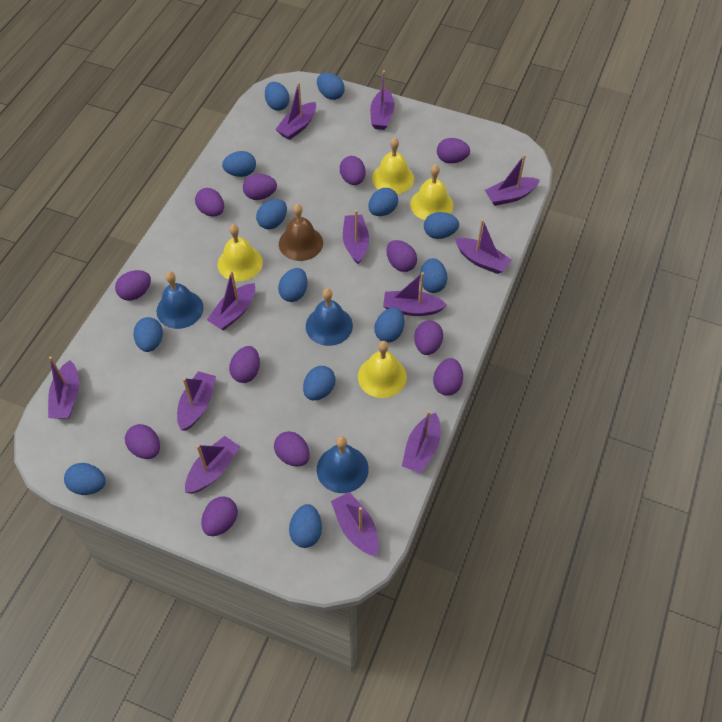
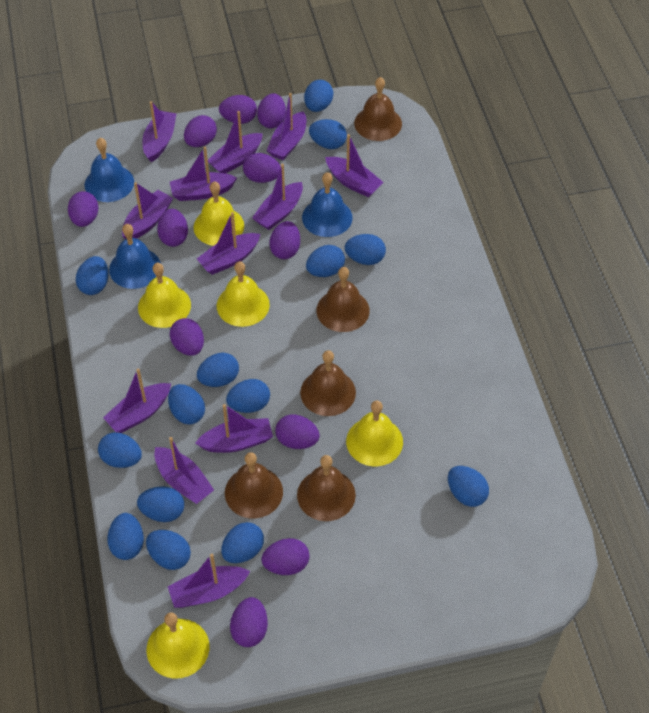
blue egg: [64,463,106,495] [133,317,163,352] [222,151,256,177] [256,199,287,229] [265,82,290,111] [278,268,307,302] [289,504,322,548] [303,366,336,400] [317,73,345,100] [368,188,398,216] [374,308,404,343] [420,258,447,293] [424,212,459,239] = 13 -> [76,256,109,295] [98,433,142,468] [107,513,144,560] [137,486,184,522] [146,530,191,570] [168,384,205,424] [197,353,239,387] [221,522,264,563] [226,379,270,413] [304,80,333,112] [306,245,345,277] [309,119,347,149] [345,234,386,265] [448,466,489,507] = 14
brown bell: [279,204,323,261] = 1 -> [225,452,283,518] [297,455,356,521] [300,350,356,416] [317,267,370,332] [354,77,402,141] = 5
purple egg: [115,270,151,301] [125,424,160,459] [195,188,224,217] [201,497,238,536] [229,346,260,383] [243,174,277,200] [274,431,310,467] [340,156,366,185] [386,240,417,272] [414,320,443,355] [433,358,463,396] [437,138,470,163] = 12 -> [68,191,99,227] [157,209,188,247] [169,318,204,356] [184,115,217,147] [219,95,257,124] [230,597,268,647] [243,153,281,183] [257,93,286,128] [261,538,310,575] [269,221,300,259] [275,415,320,449] = 11
yellow bell: [218,224,263,281] [358,341,407,398] [372,138,414,194] [410,164,453,220] = 4 -> [138,263,191,328] [147,612,209,679] [194,181,244,246] [217,261,270,327] [346,401,403,466] = 5

